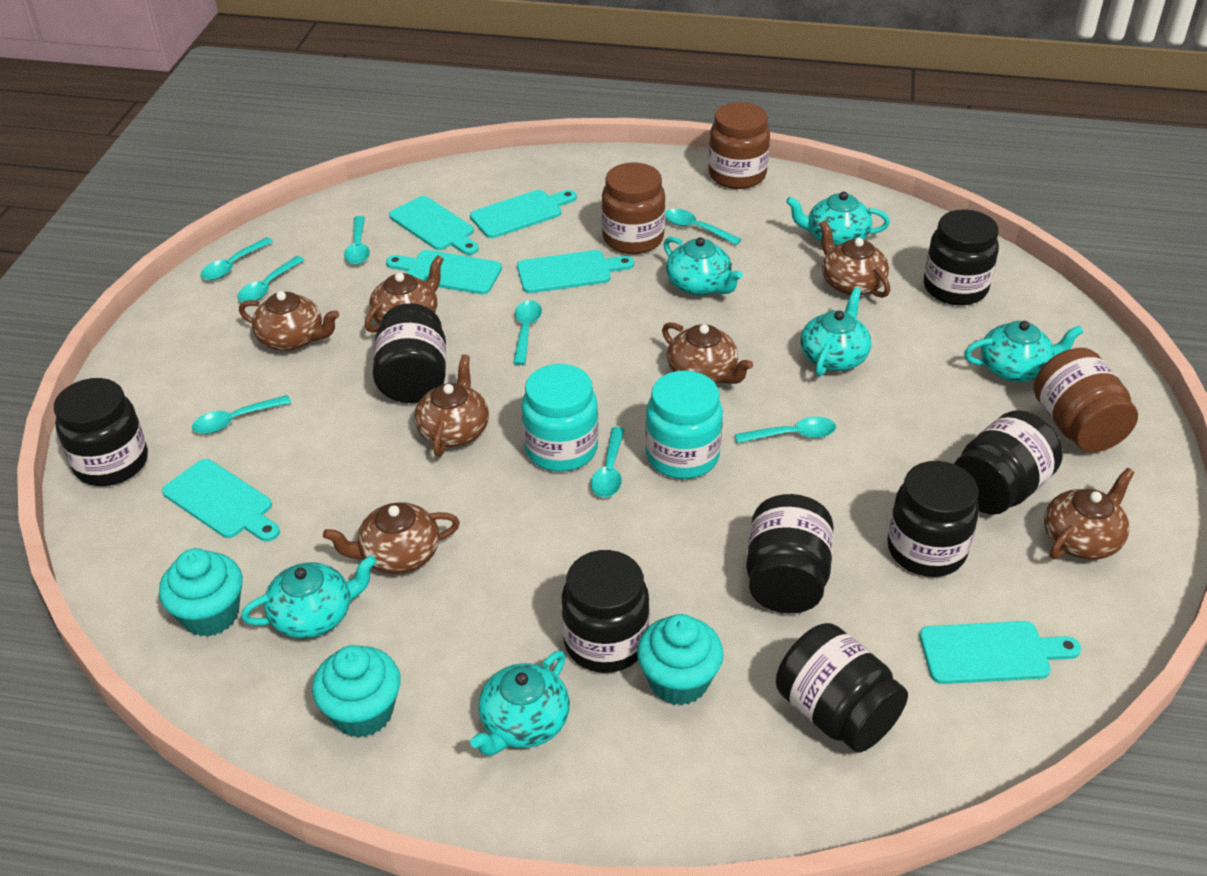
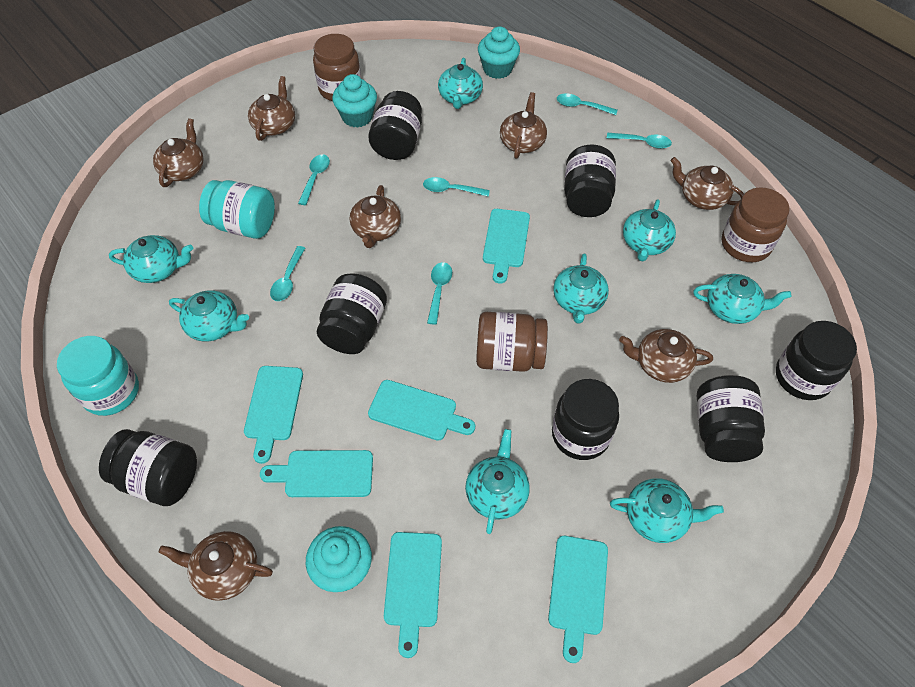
black jar: [54,378,148,486] [373,303,446,403] [561,550,650,673] [746,494,834,613] [776,623,908,752] [887,461,979,577] [924,209,999,305] [954,410,1063,515] = 8 -> [99,429,197,506] [317,273,387,354] [368,91,422,160] [552,379,619,460] [564,144,616,217] [697,375,765,462] [776,321,857,400] = 7
turquoise spoon: [192,395,291,434] [201,237,273,280] [237,256,304,302] [344,216,370,265] [513,300,542,365] [591,427,625,497] [665,209,742,245] [735,417,836,443] = 8 -> [270,246,305,301] [298,154,330,205] [423,177,490,197] [427,262,452,325] [557,93,618,115] [607,133,672,149] = 6
turquoise teapot: [241,555,377,639] [470,651,570,756] [664,237,743,296] [786,192,890,246] [800,288,871,376] [964,321,1083,382] = 6 -> [109,235,193,283] [169,290,249,342] [438,58,483,109] [465,429,530,534] [553,253,609,324] [610,478,724,543] [623,199,676,262] [693,274,792,324] = 8

